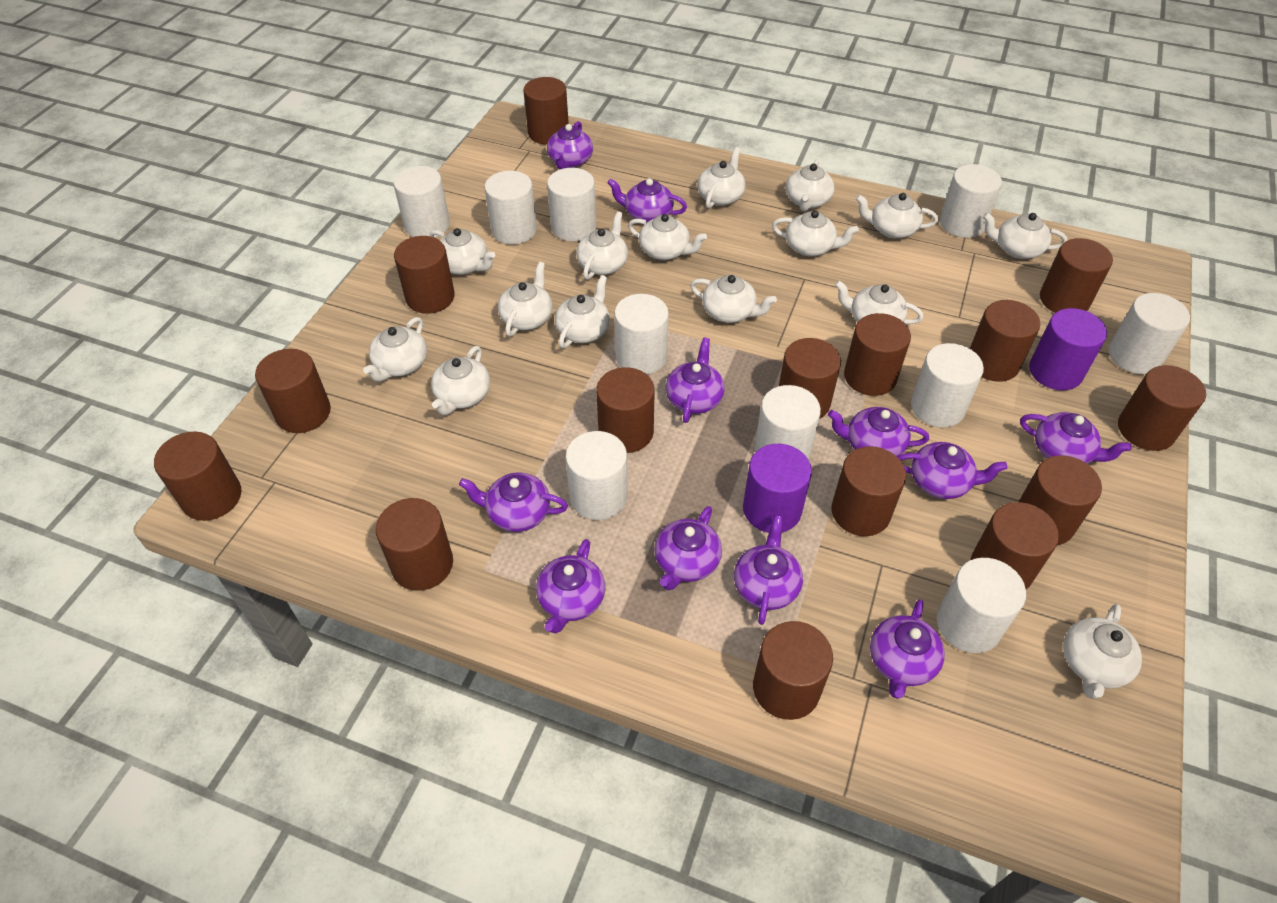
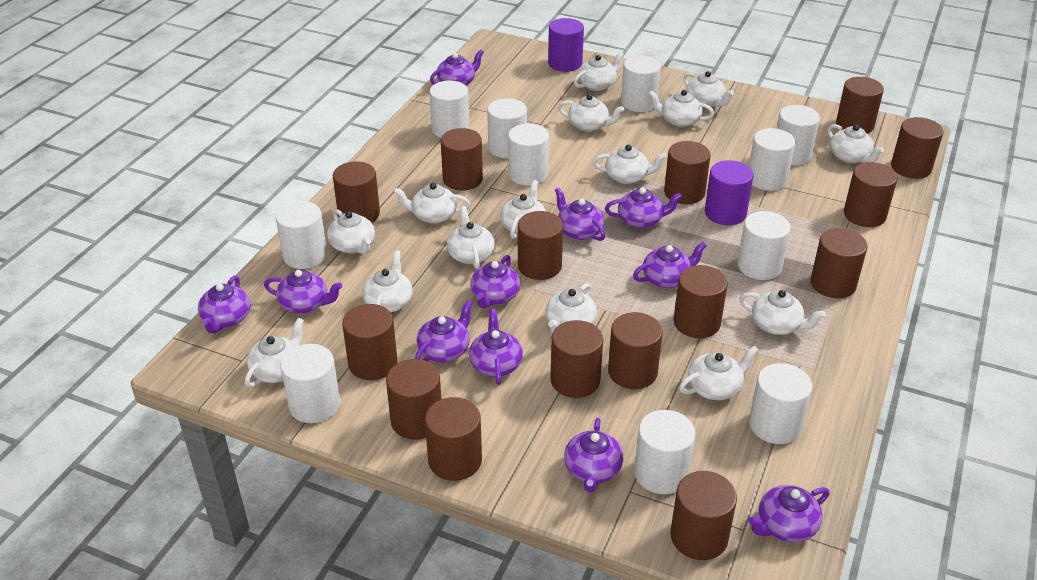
white cylinder: [394,166,450,238] [484,171,537,244] [547,168,596,241] [565,431,628,520] [614,294,669,375] [755,385,821,460] [911,343,984,428] [937,558,1026,653] [940,164,1002,238] [1108,293,1190,374] = 10 -> [276,201,327,269] [280,344,340,423] [430,81,469,138] [487,98,527,158] [508,124,549,186] [621,56,661,112] [634,410,695,494] [737,211,791,280] [749,128,795,191] [749,363,812,444] [777,105,820,165] = 11

